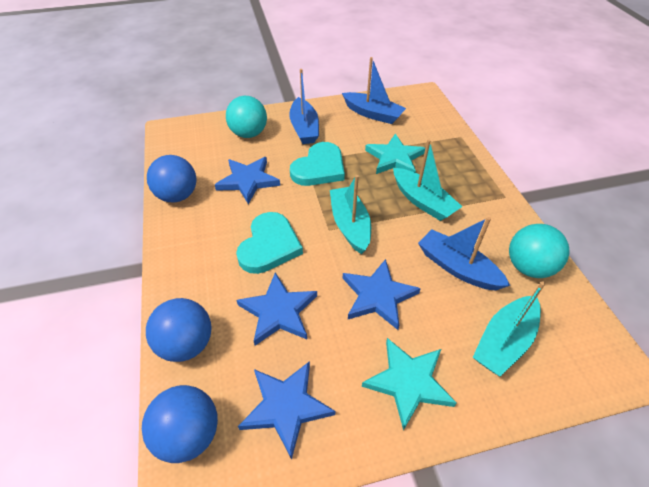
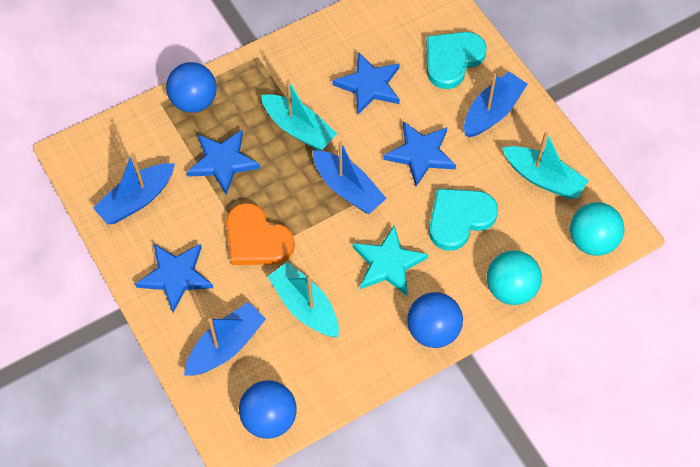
blue boat: [289,69,319,144] [342,57,406,124] [418,217,510,291] = 3 -> [93,152,175,224] [184,302,266,376] [313,140,387,214] [464,72,528,138] = 4
orange heart: none = 0 -> [226,203,295,265] = 1
turquoise star: [362,338,456,431] [365,133,425,174] = 2 -> [353,225,428,296] = 1

